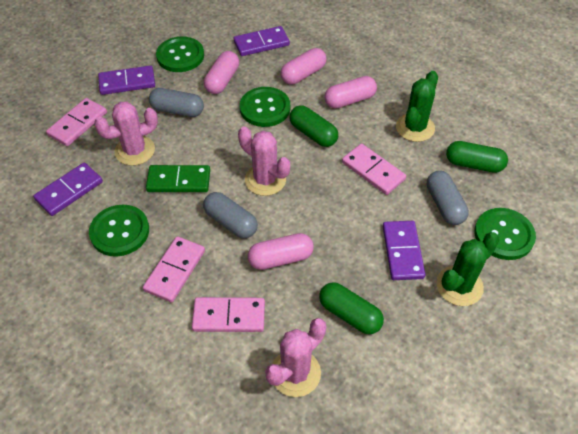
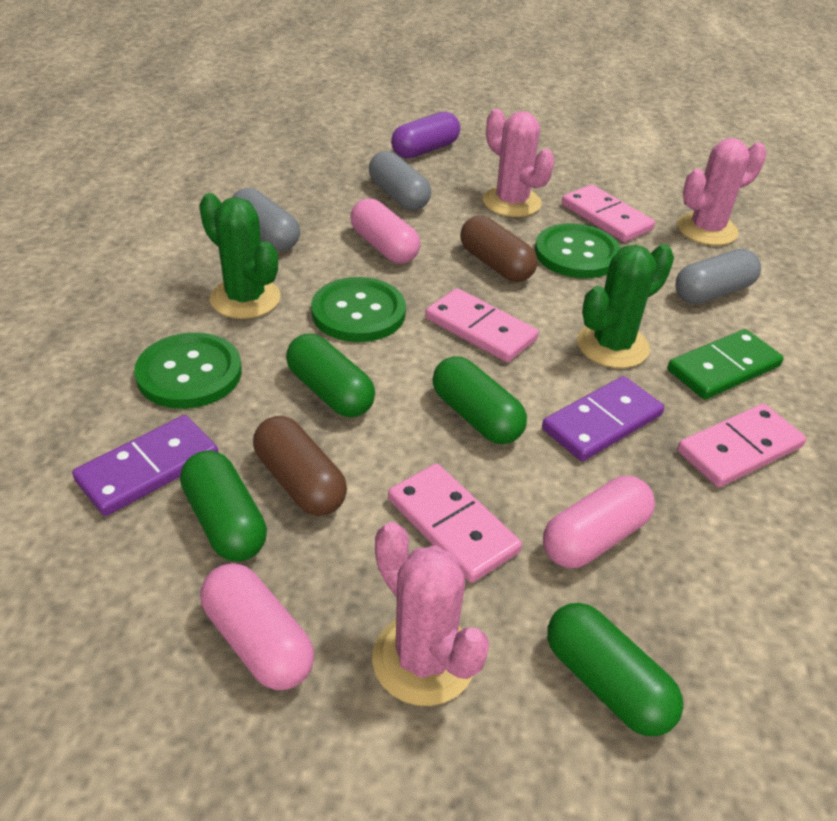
brown capsule: none = 0 -> [253,416,347,516] [460,216,537,282] = 2
green button: [89,205,149,257] [156,37,204,72] [240,87,290,127] [474,208,536,260] = 4 -> [134,332,242,409] [311,277,406,342] [535,223,621,279] = 3
green capsule: [289,105,338,147] [319,282,384,334] [446,141,508,173] = 3 -> [180,450,267,561] [286,334,375,417] [432,356,527,444] [547,603,684,736] = 4
pink capsule: [204,51,239,94] [248,233,314,270] [281,48,327,85] [325,76,377,109] = 4 -> [200,563,314,690] [350,198,420,264] [543,476,655,568] = 3
purple capsule: none = 0 -> [391,112,460,159] = 1
purple domino: [33,162,103,216] [98,66,155,95] [234,26,290,56] [383,221,425,280] = 4 -> [72,415,218,516] [542,376,664,461] = 2

